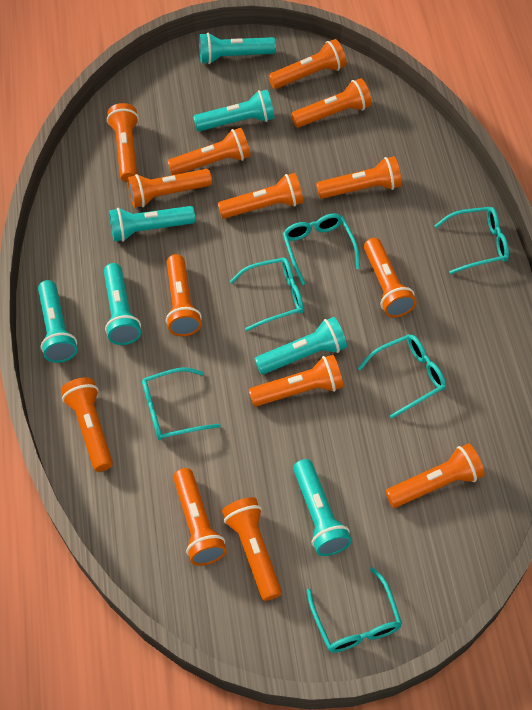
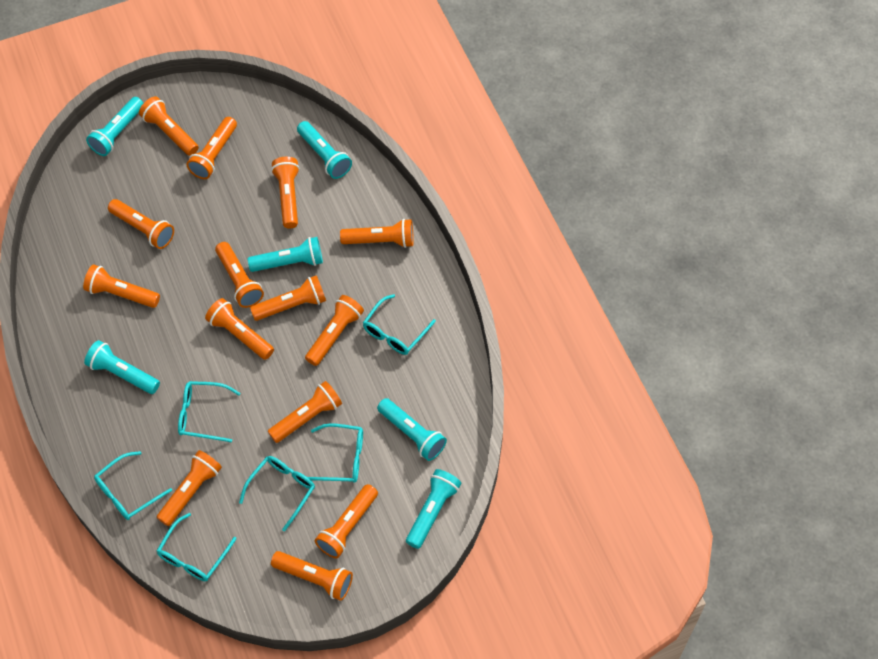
turquoise flashlight: [38,280,77,363] [104,263,141,345] [109,206,195,242] [193,90,274,131] [199,33,276,64] [255,317,347,374] [293,459,352,556] = 7 -> [84,340,160,394] [86,97,143,156] [248,237,323,272] [297,121,352,179] [377,398,447,461] [406,469,461,549] = 6

